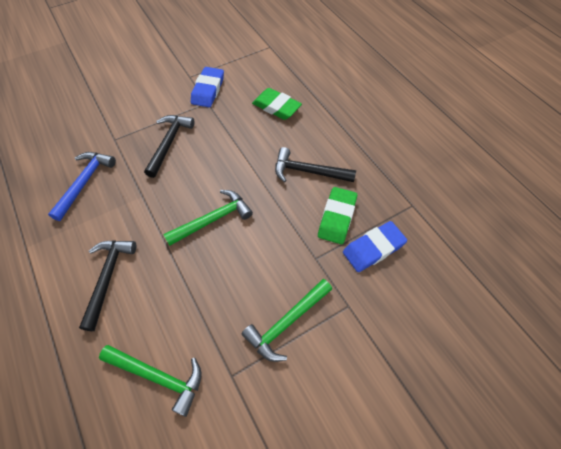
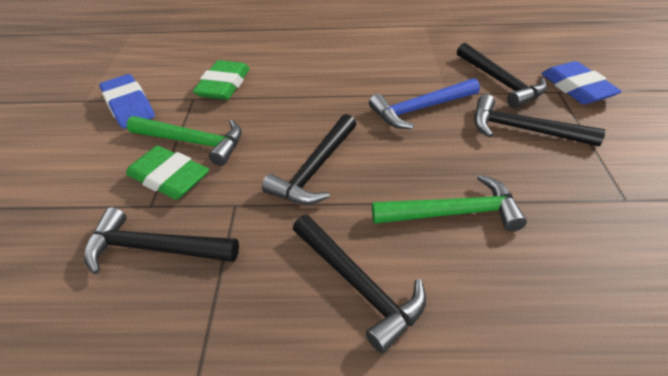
black hammer: [79,240,136,331] [144,115,194,178] [275,147,356,182] = 3 -> [84,207,239,274] [262,114,356,204] [293,215,426,354] [457,43,547,108] [474,94,605,147] = 5
green hammer: [99,345,202,417] [163,190,253,246] [242,279,332,362] = 3 -> [127,116,242,166] [372,175,527,231] = 2

